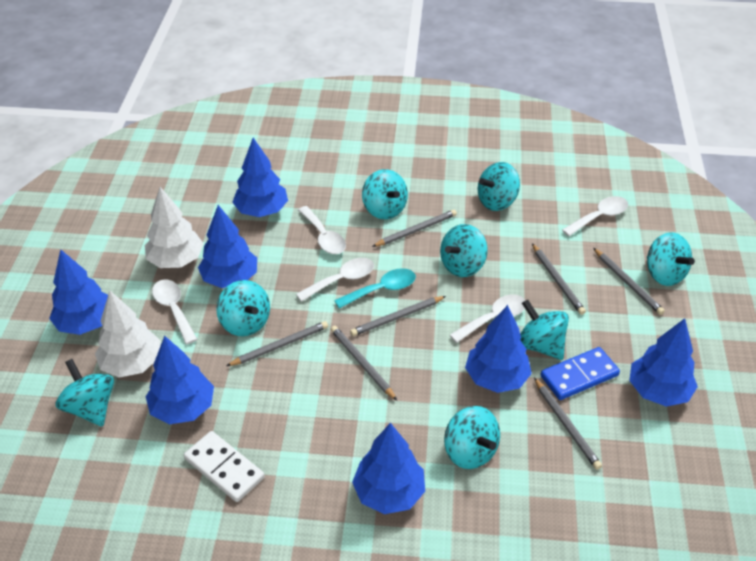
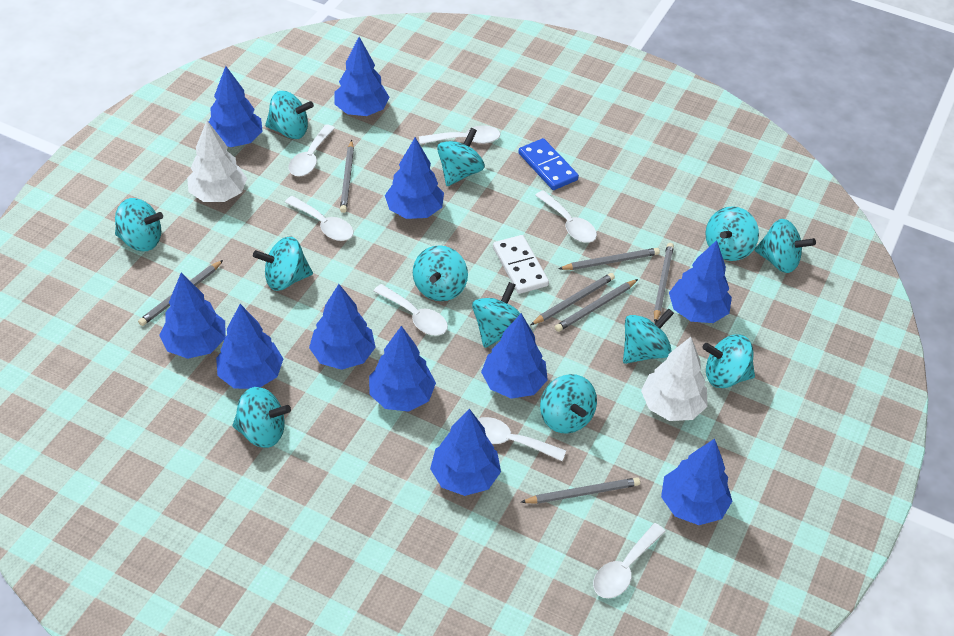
blue tree: [49,249,108,335] [145,336,214,424] [198,205,257,288] [232,138,288,217] [352,423,425,514] [465,305,532,393] [629,318,698,407] = 7 -> [159,273,226,359] [209,66,263,147] [216,304,283,389] [309,284,376,370] [335,37,390,116] [369,326,436,412] [385,137,444,219] [430,409,501,496] [481,313,548,399] [661,439,732,525] [669,240,732,323] = 11
turquoise spinning top: [56,359,114,427] [216,280,270,336] [362,169,408,219] [440,224,488,277] [444,406,500,469] [478,162,520,211] [520,300,569,360] [647,233,695,286] = 8 -> [115,198,163,251] [232,387,291,448] [253,236,313,291] [265,91,314,139] [413,245,468,301] [437,128,485,186] [472,282,520,348] [540,374,597,434] [623,308,674,364] [702,334,755,388] [705,206,759,261] [755,219,816,273] = 12
turquoise spoon: [334,268,416,309] = 1 -> none = 0
white spoon: [152,279,198,344] [296,258,374,302] [298,206,346,254] [450,295,526,343] [562,196,628,236] = 5 -> [285,196,354,241] [288,125,335,176] [374,284,448,336] [419,125,501,144] [477,417,566,461] [535,190,597,243] [593,523,666,598] = 7

